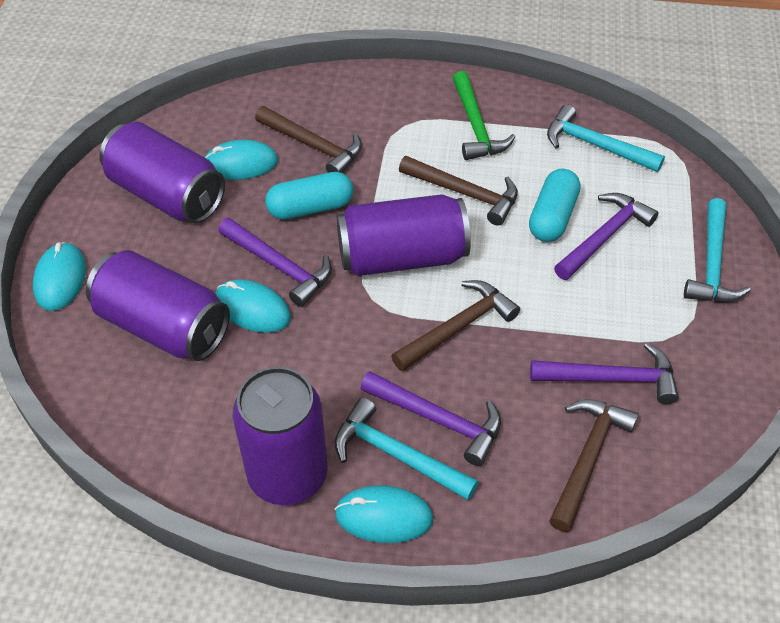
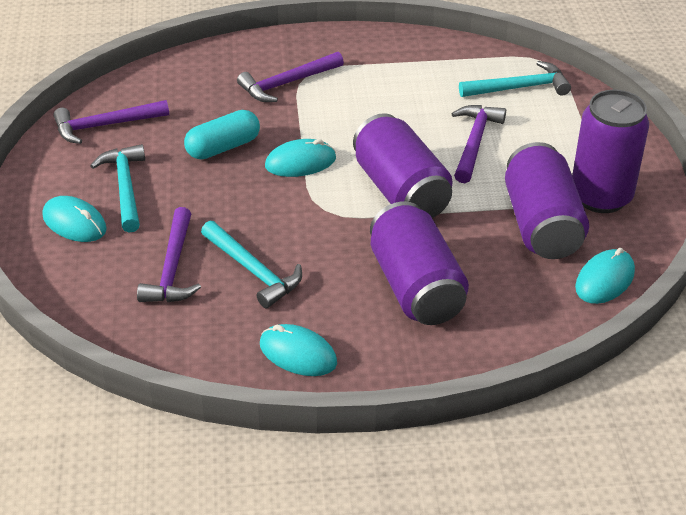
brown hammer: [255,106,362,173] [391,280,520,371] [399,156,518,226] [549,399,639,532] = 4 -> none = 0
green hammer: [453,71,515,160] = 1 -> none = 0
turquoise capsule: [265,172,353,220] [529,169,580,242] = 2 -> [184,110,260,159] = 1

